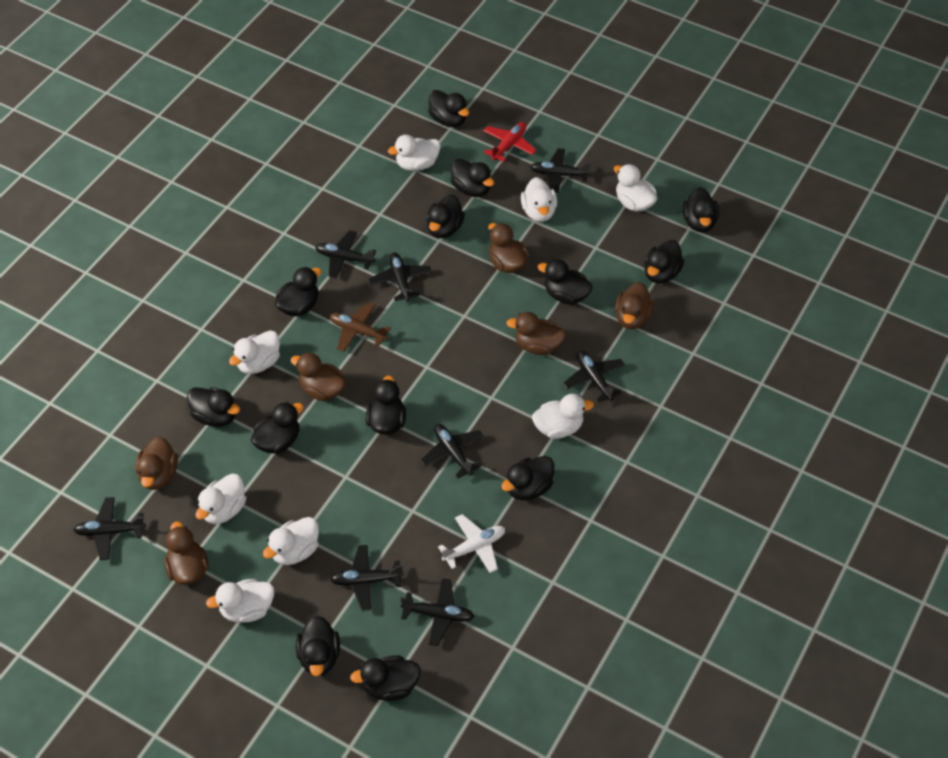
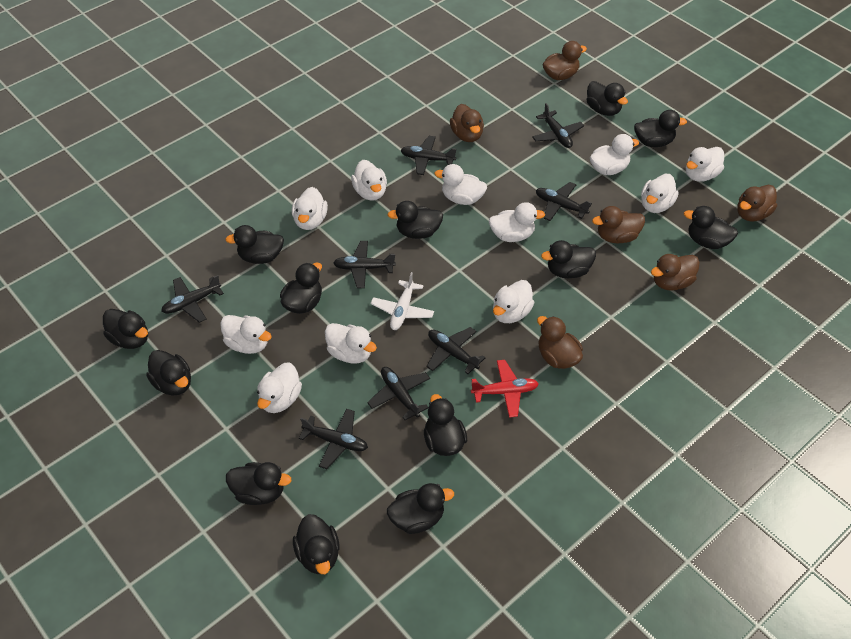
brown plane: [330,302,391,352] = 1 -> none = 0
white duck: [196,474,246,524] [206,579,274,623] [229,330,280,374] [263,517,319,565] [388,135,441,171] [521,177,557,222] [532,394,594,439] [614,164,657,211] = 8 -> [220,315,272,354] [257,362,302,413] [292,187,328,230] [325,323,377,363] [351,160,387,201] [434,164,487,205] [489,202,545,242] [493,280,534,323] [590,134,639,175] [641,174,679,213] [686,147,724,182] = 11

